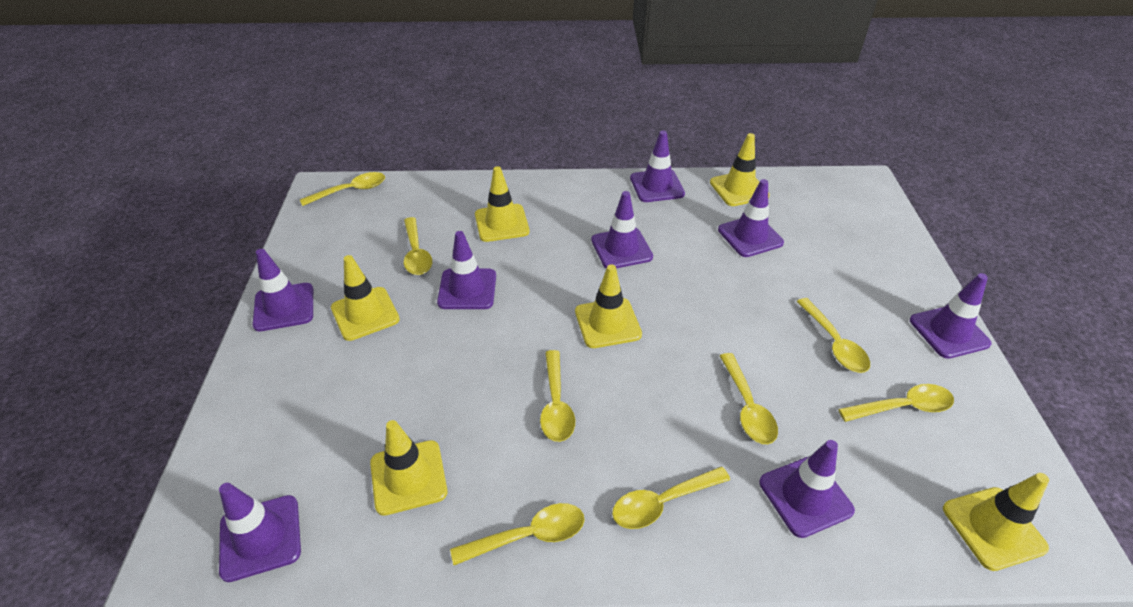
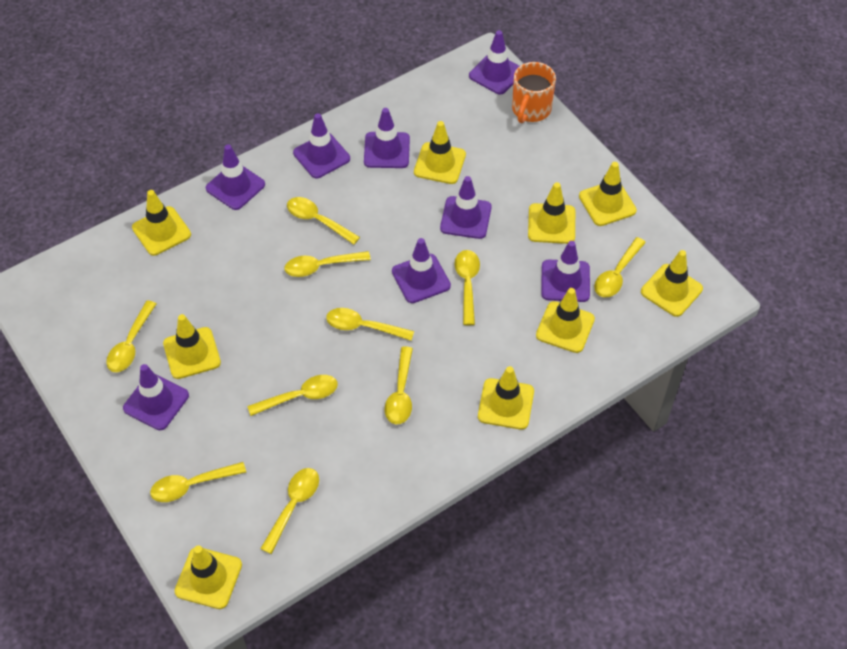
orange mug: none = 0 -> [512,62,556,123] = 1
yellow spoon: [300,172,385,206] [404,217,432,275] [450,503,584,565] [540,350,575,442] [612,467,730,529] [720,353,778,444] [796,298,870,373] [838,384,954,422] = 8 -> [106,300,156,372] [150,462,246,502] [247,375,338,416] [260,468,319,554] [285,251,371,277] [287,197,360,245] [326,308,414,341] [385,346,413,424] [454,250,480,325] [594,237,646,297] = 10
yellow traffic cone: [331,255,400,341] [370,420,447,516] [475,166,530,242] [575,264,642,348] [710,133,770,206] [943,473,1049,571] = 6 -> [132,190,191,256] [163,314,221,379] [175,545,242,609] [414,121,466,184] [478,366,534,430] [528,182,575,244] [536,288,595,353] [579,162,637,226] [641,250,703,317] = 9

